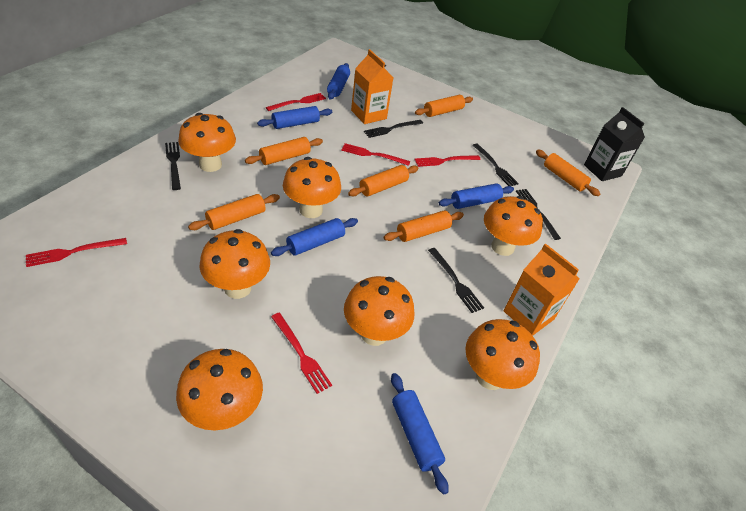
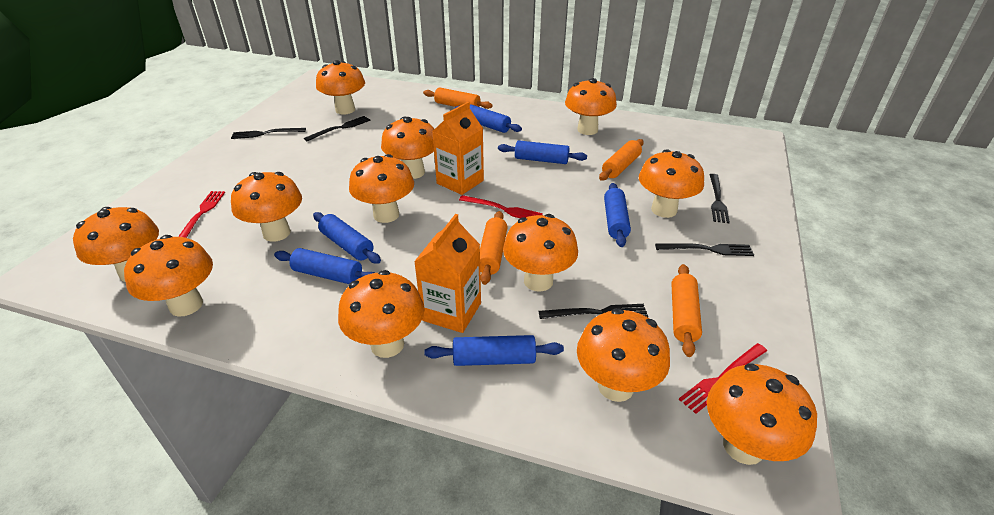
black carton: [584,107,645,181] = 1 -> none = 0
blue rolling pin: [257,106,332,129] [271,218,358,256] [327,63,350,100] [391,373,448,495] [439,183,514,209] = 5 -> [274,248,375,284] [313,212,381,264] [424,335,564,366] [455,104,522,133] [498,140,587,164] [604,183,631,247] = 6
orange mushroom: [176,349,263,430] [178,113,236,172] [199,229,270,299] [283,157,341,218] [344,276,414,346] [465,319,540,390] [484,196,543,256] = 7 -> [73,207,159,282] [124,235,213,317] [231,172,302,242] [316,60,365,115] [338,270,424,358] [349,154,414,223] [381,117,434,179] [503,214,578,292] [565,78,617,135] [577,308,670,402] [639,149,704,218] [707,363,817,465] = 12
orange rolling pin: [188,194,280,230] [245,137,323,165] [348,165,419,196] [384,210,464,242] [415,95,473,117] [536,150,600,196] = 6 -> [423,87,493,109] [480,211,508,285] [599,139,644,181] [671,264,702,357] = 4
red fork: [26,238,127,267] [266,93,326,111] [271,313,332,394] [341,143,410,166] [414,155,481,167] = 5 -> [178,191,225,238] [459,195,543,218] [679,343,767,414] = 3

